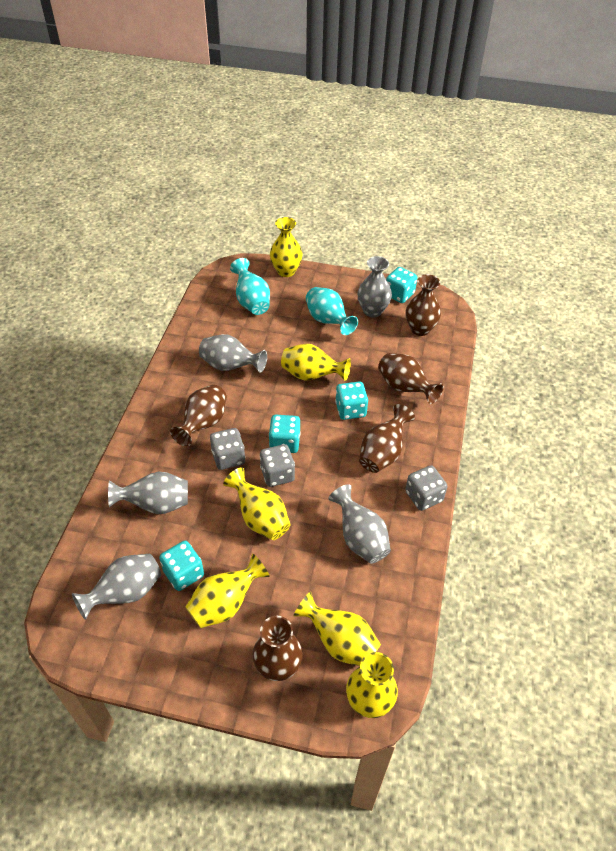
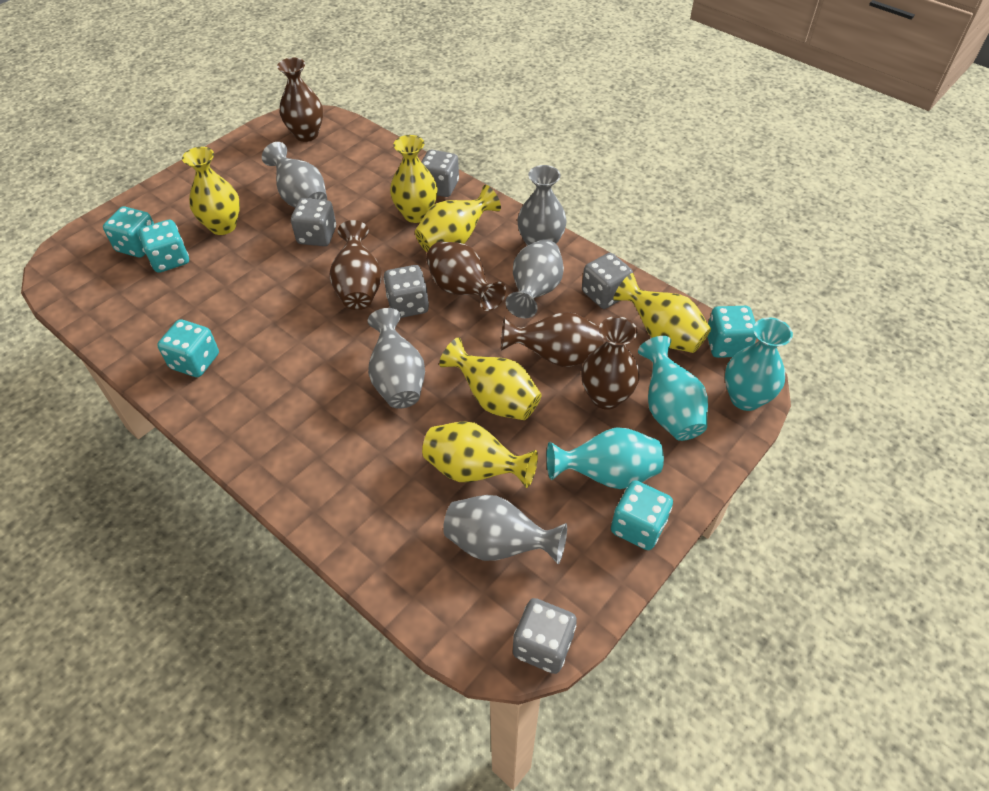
grey dice: [210,428,245,470] [260,444,295,487] [405,465,448,511] = 3 -> [291,198,336,246] [384,265,429,318] [421,150,459,197] [513,598,577,674] [582,253,633,309] = 5
turquoise dice: [159,541,204,591] [269,415,301,453] [335,381,368,420] [386,267,417,303] = 4 -> [103,206,154,257] [138,220,189,273] [157,319,219,377] [611,480,673,550] [707,306,757,358] = 5
turquoise vase: [230,258,270,315] [306,287,358,335] = 2 -> [546,427,664,489] [638,336,708,441] [725,317,793,411] = 3

